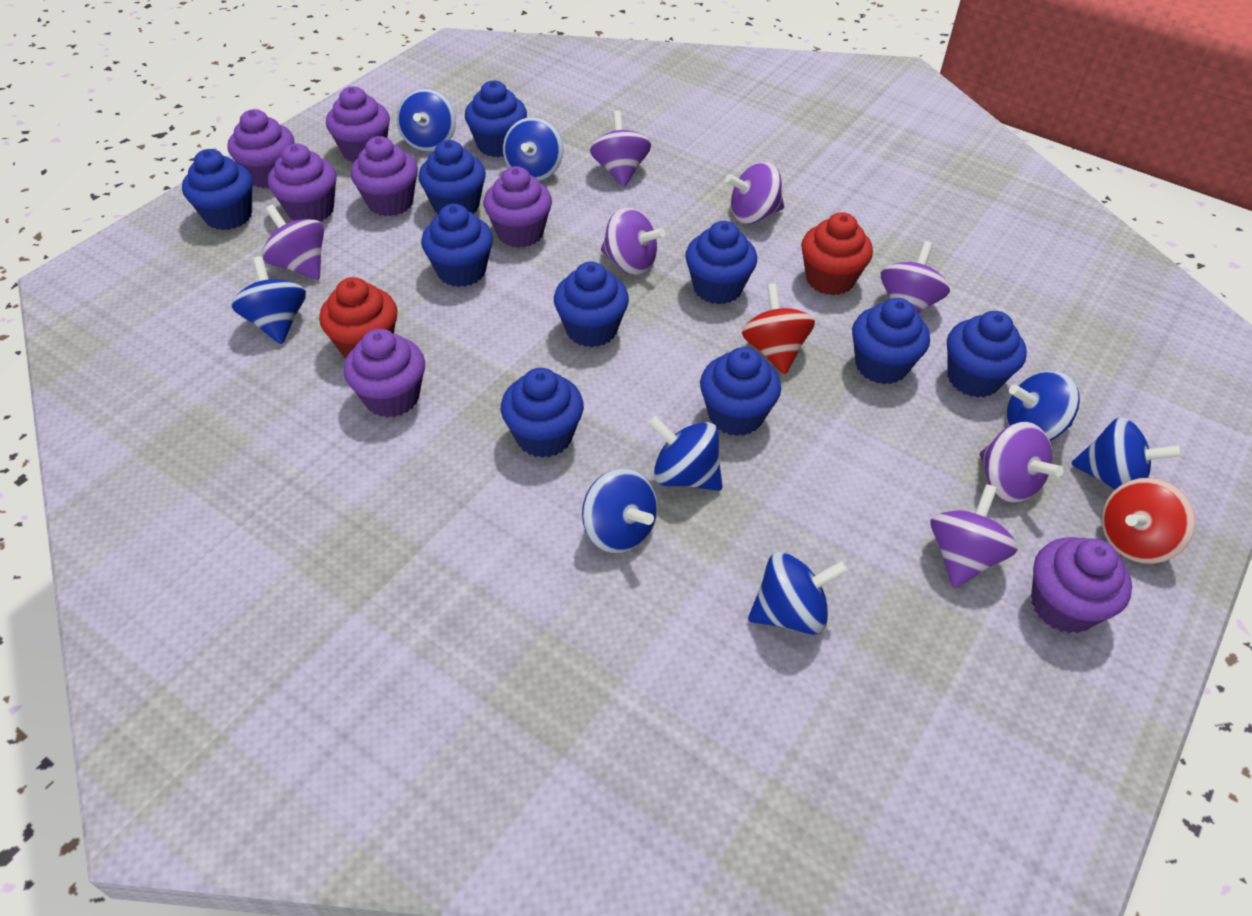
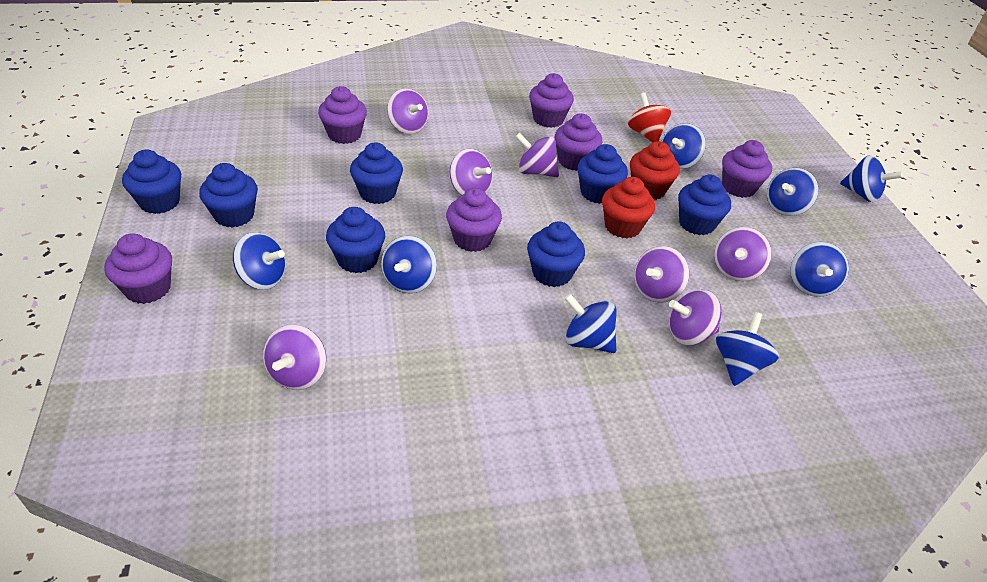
blue cupcake: [182,149,253,230] [418,140,486,215] [421,204,493,287] [465,80,527,157] [501,368,584,458] [554,262,629,347] [685,221,757,305] [700,347,781,436] [852,298,930,384] [947,311,1027,398] = 10 -> [122,150,181,214] [199,163,258,228] [326,207,385,273] [350,142,403,204] [527,221,585,287] [577,144,628,204] [678,175,731,235] = 7
purple cupcake: [228,109,295,188] [268,143,337,221] [326,86,390,163] [344,329,425,418] [350,136,418,216] [484,166,552,248] [1031,537,1132,633] = 7 -> [104,233,172,304] [318,86,367,144] [446,188,502,252] [529,73,574,128] [555,113,602,171] [722,140,772,198] = 6
red spinning top: [742,283,815,374] [1101,478,1195,564] = 2 -> [628,92,671,143] = 1

